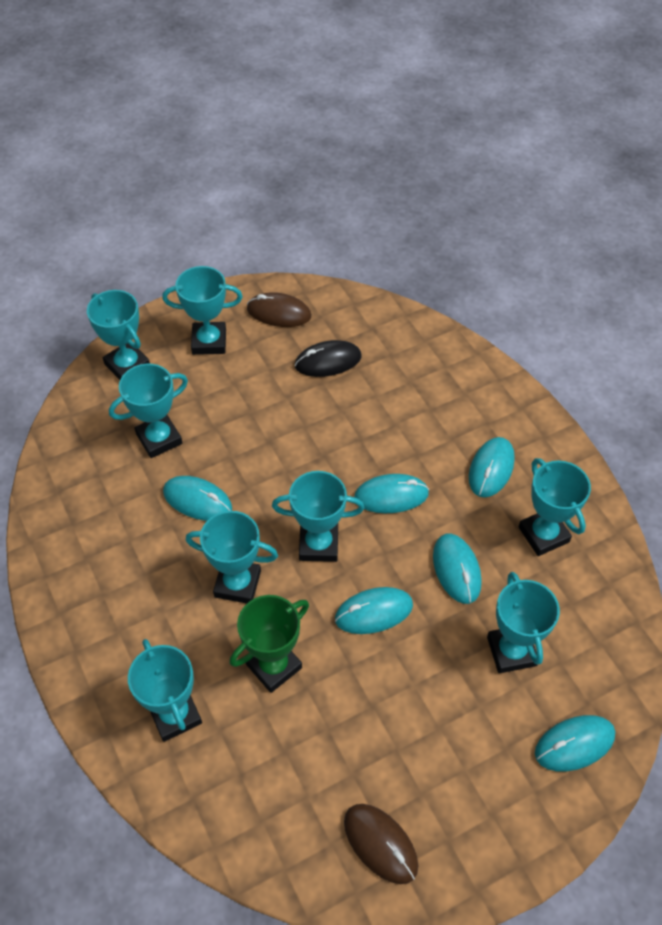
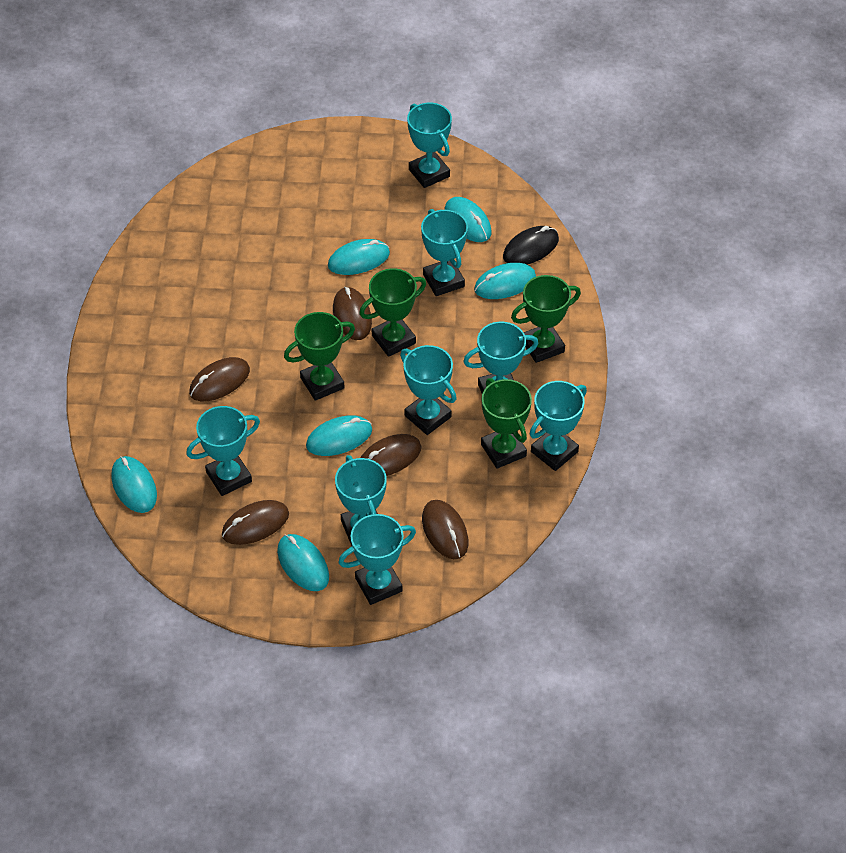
brown mouse: [247,292,311,327] [344,804,418,884] = 2 -> [189,357,250,401] [222,500,289,545] [333,287,372,340] [361,434,421,476] [422,500,468,559] = 5
green trophy: [230,595,309,693] = 1 -> [284,312,355,401] [359,268,426,357] [481,378,532,469] [511,275,581,363] = 4

